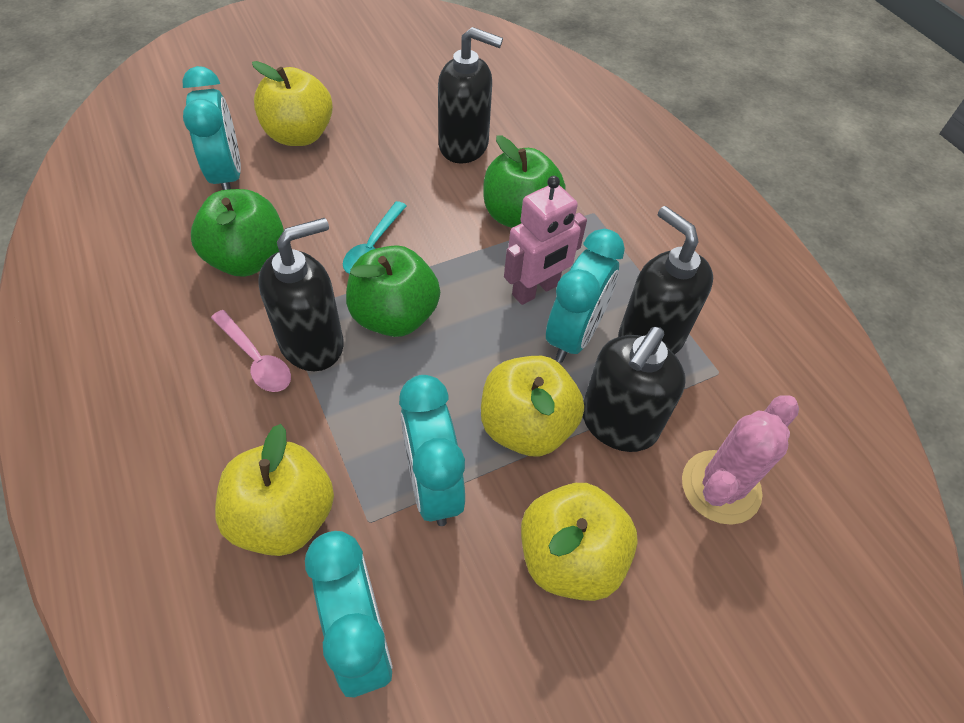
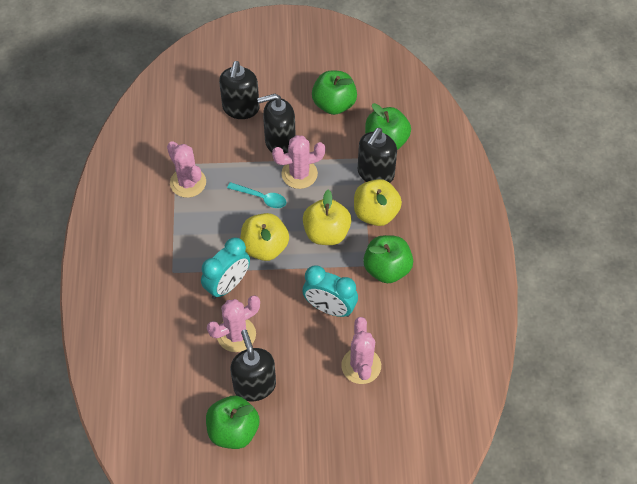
green apple: [191,189,284,277] [346,245,440,337] [483,135,566,228] = 3 -> [206,396,260,449] [312,71,357,115] [363,235,413,283] [365,103,411,150] = 4
pink cactus: [682,395,799,525] = 1 -> [167,141,206,198] [207,295,260,352] [272,135,326,189] [341,317,381,384] = 4
pink robot: [504,176,587,305] = 1 -> none = 0
pink spoon: [211,310,291,392] = 1 -> none = 0
turquoise clock: [182,66,241,190] [305,531,393,698] [399,375,465,526] [546,229,625,362] = 4 -> [201,237,250,299] [302,265,358,317] = 2
yellow apple: [215,424,334,556] [252,61,333,146] [481,356,584,456] [521,483,638,601] = 4 -> [240,213,289,261] [303,189,351,245] [354,179,402,226] = 3

